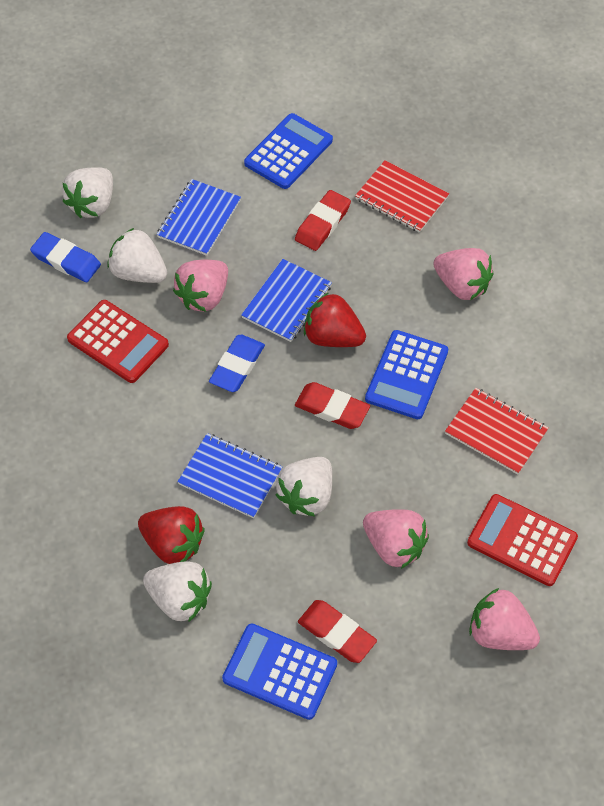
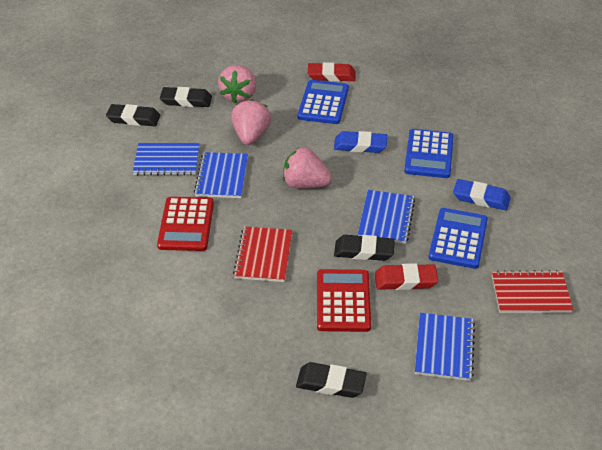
black eraser: none = 0 -> [106,104,161,126] [160,87,212,107] [296,362,367,398] [334,235,395,261] = 4
blue notebook: [157,179,241,256] [177,433,282,518] [241,259,332,342] = 3 -> [133,143,199,176] [194,152,248,198] [358,190,415,244] [415,313,475,381] = 4
pink strawberry: [173,260,228,312] [363,509,429,569] [433,248,494,300] [469,588,540,650] = 4 -> [218,65,256,104] [231,99,271,145] [283,147,332,189] = 3
red eraser: [295,190,351,251] [295,382,370,429] [298,600,377,663] = 3 -> [308,62,356,82] [375,263,438,290] = 2
red strawberry: [138,506,205,564] [304,292,366,347] = 2 -> none = 0
white strawberry: [62,167,113,218] [107,228,167,283] [143,561,212,622] [276,457,332,516] = 4 -> none = 0

